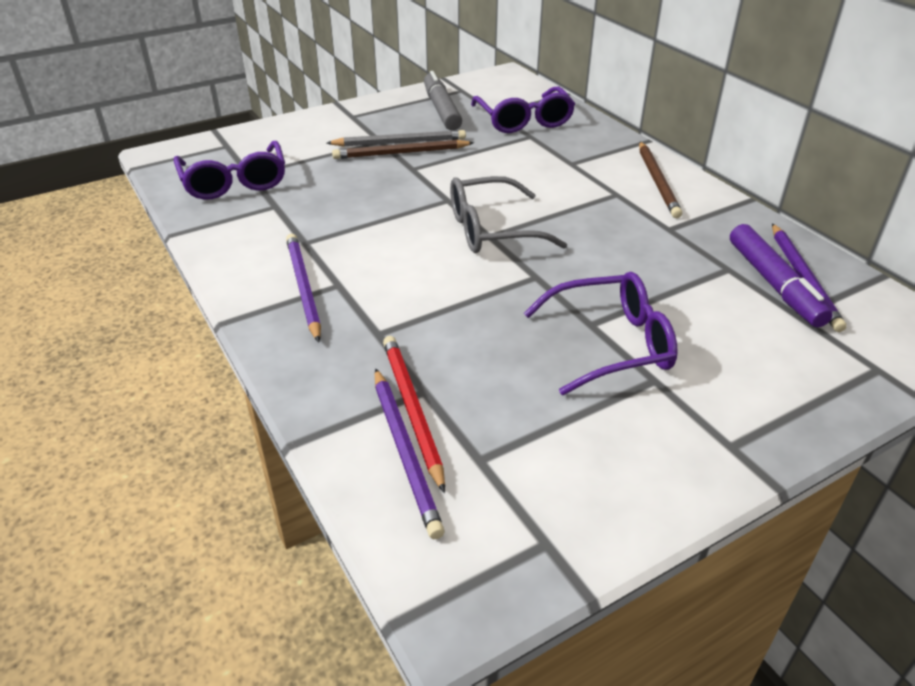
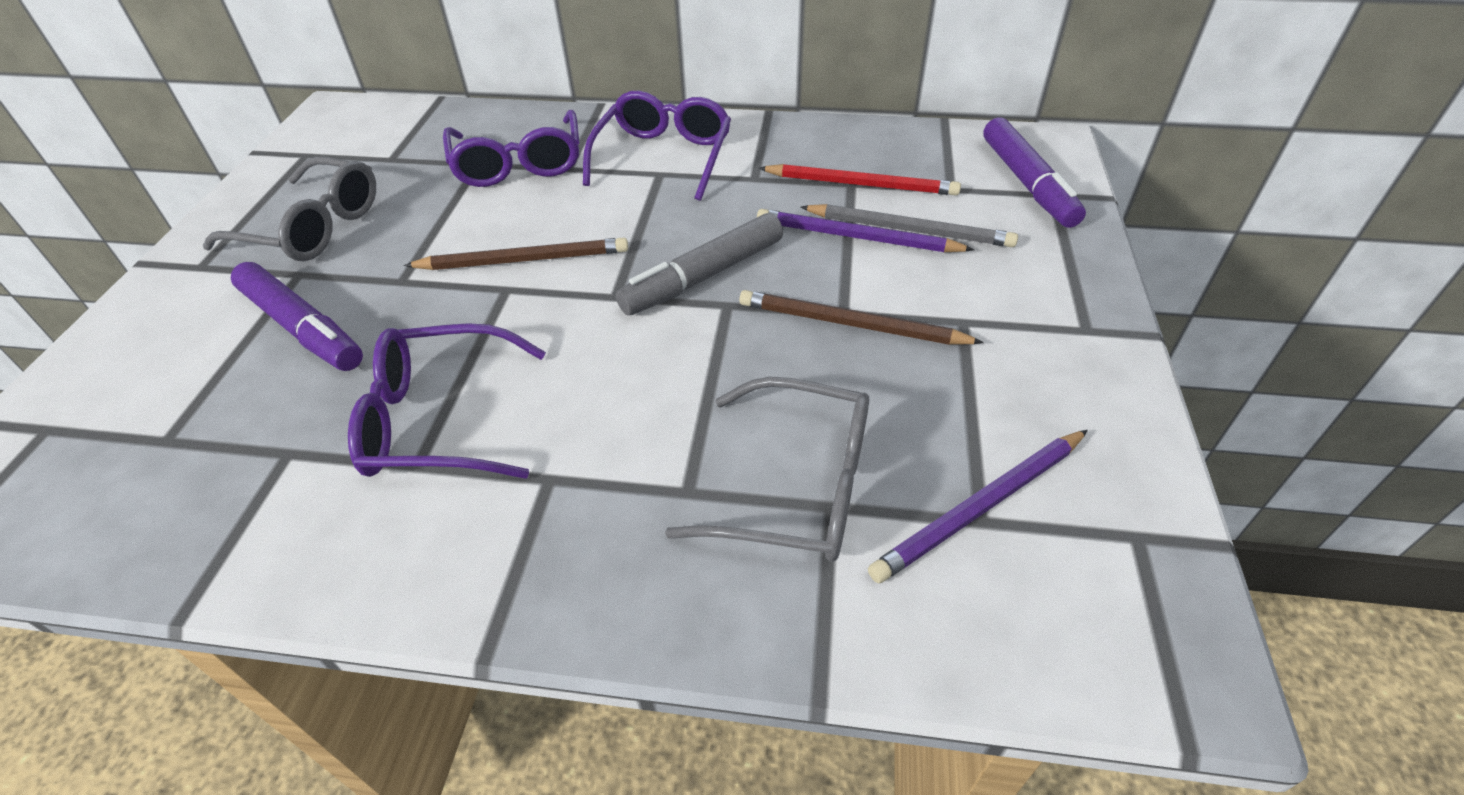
grey glasses: [450,176,567,253] = 1 -> [203,157,376,261] [665,377,869,562] = 2
purple marker: [730,224,833,327] = 1 -> [231,262,363,371] [983,117,1086,228] = 2
purple pencil: [286,234,321,342] [375,368,445,539] [772,224,847,332] = 3 -> [757,209,975,252] [868,430,1088,583] = 2

